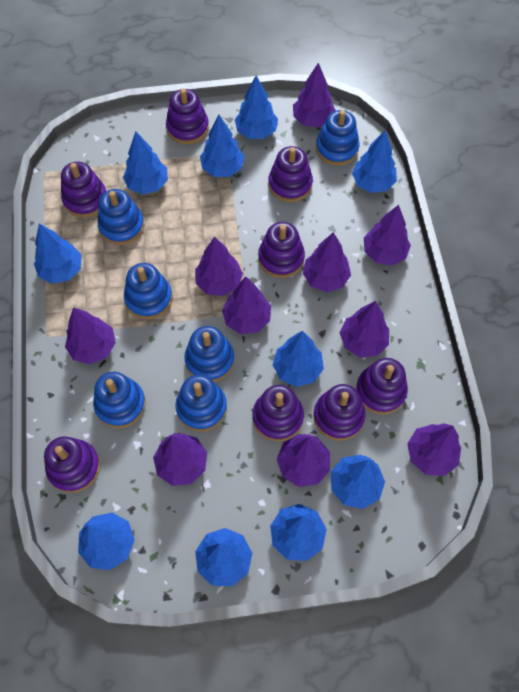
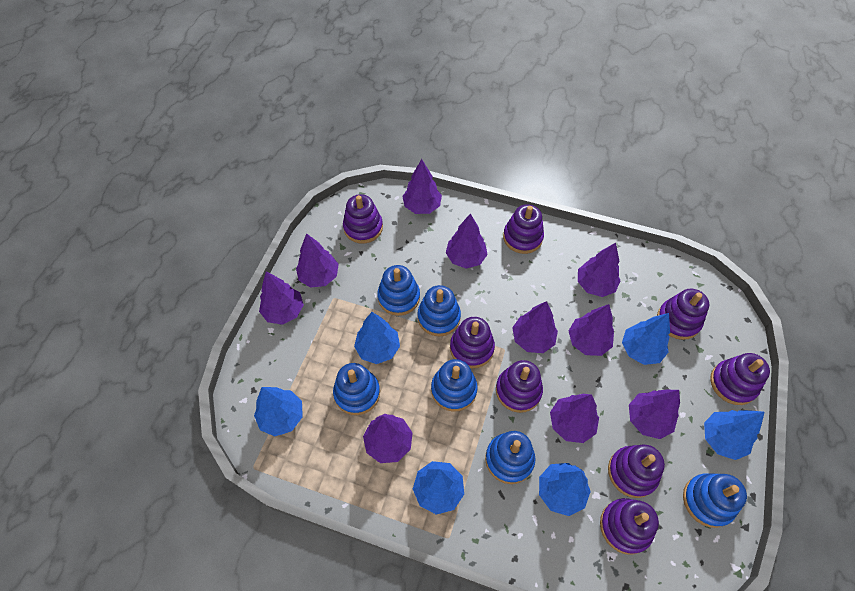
blue tree: [34,223,82,284] [78,512,135,570] [123,131,168,194] [195,528,252,586] [200,115,245,177] [235,75,278,139] [270,504,327,561] [273,331,324,387] [331,455,385,509] [352,130,397,193] = 10 -> [254,387,303,436] [354,312,400,364] [413,461,464,515] [539,463,591,516] [622,313,670,365] [704,410,764,460] = 6

